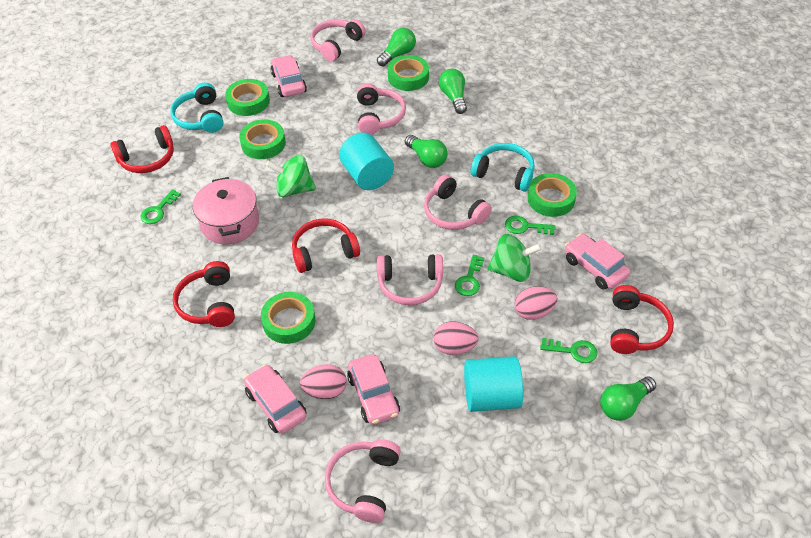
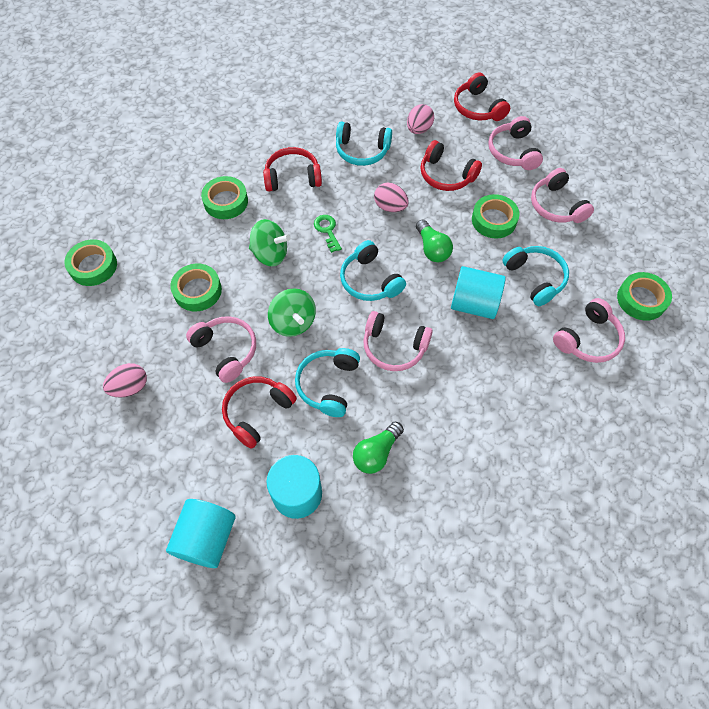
green key: [141,189,181,224] [455,255,484,296] [505,216,556,235] [540,338,597,363] = 4 -> [314,215,342,253] = 1
green light bulb: [377,28,416,67] [405,135,447,168] [439,69,467,114] [600,376,656,421] = 4 -> [353,422,404,474] [416,220,453,262] = 2
pink car: [244,364,306,433] [271,55,307,97] [347,354,400,425] [565,233,630,290] = 4 -> none = 0
pink pot: [193,177,259,244] = 1 -> none = 0
turquoise cylinder: [339,133,394,190] [464,356,523,412] = 2 -> [166,499,236,568] [267,455,322,519] [451,266,506,319] = 3
turquoise headphones: [170,83,224,133] [471,143,535,192] = 2 -> [295,348,360,417] [336,121,392,166] [340,240,406,301] [502,246,569,306] = 4

